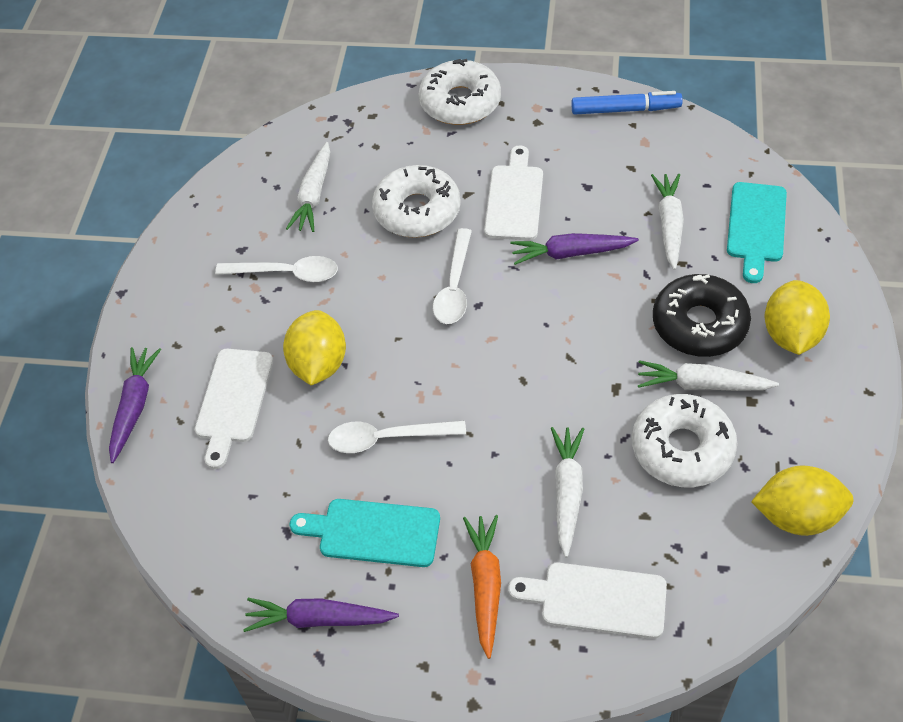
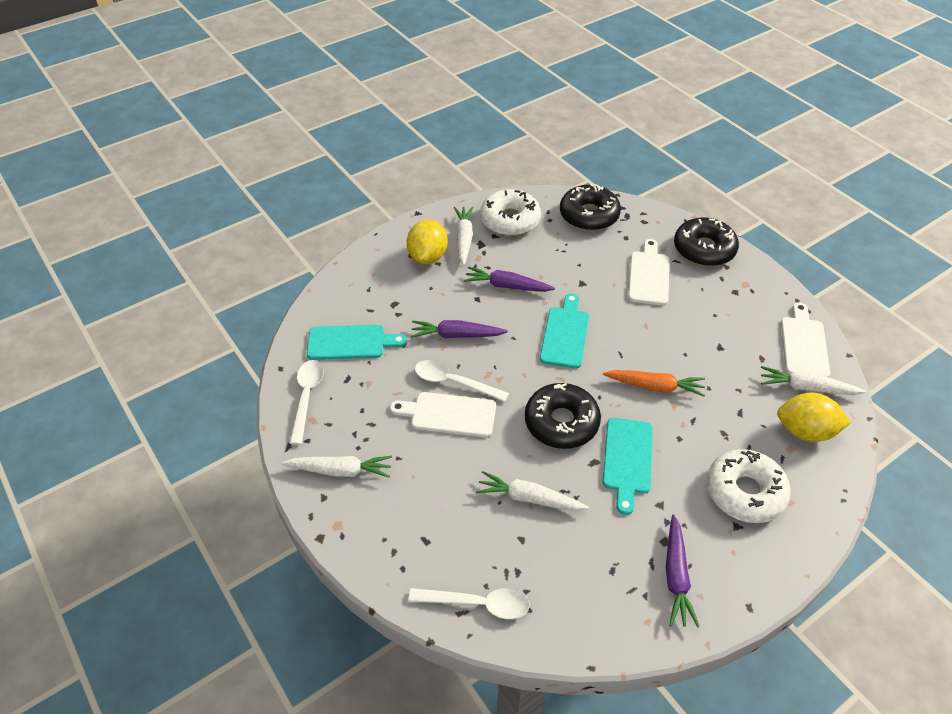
black donut: [653,274,751,357] = 1 -> [525,383,601,449] [560,184,621,231] [674,217,739,266] = 3
blue marker: [572,91,683,115] = 1 -> none = 0
turquoise cutting board: [290,499,440,567] [727,182,787,283] = 2 -> [307,325,407,360] [540,293,589,369] [603,418,653,515] = 3
white donut: [372,165,461,238] [419,59,501,125] [632,394,737,487] = 3 -> [480,189,541,236] [707,449,791,523] = 2
yellow lemon: [283,310,346,385] [751,465,853,536] [764,280,830,355] = 3 -> [407,220,448,264] [777,393,851,442] = 2

